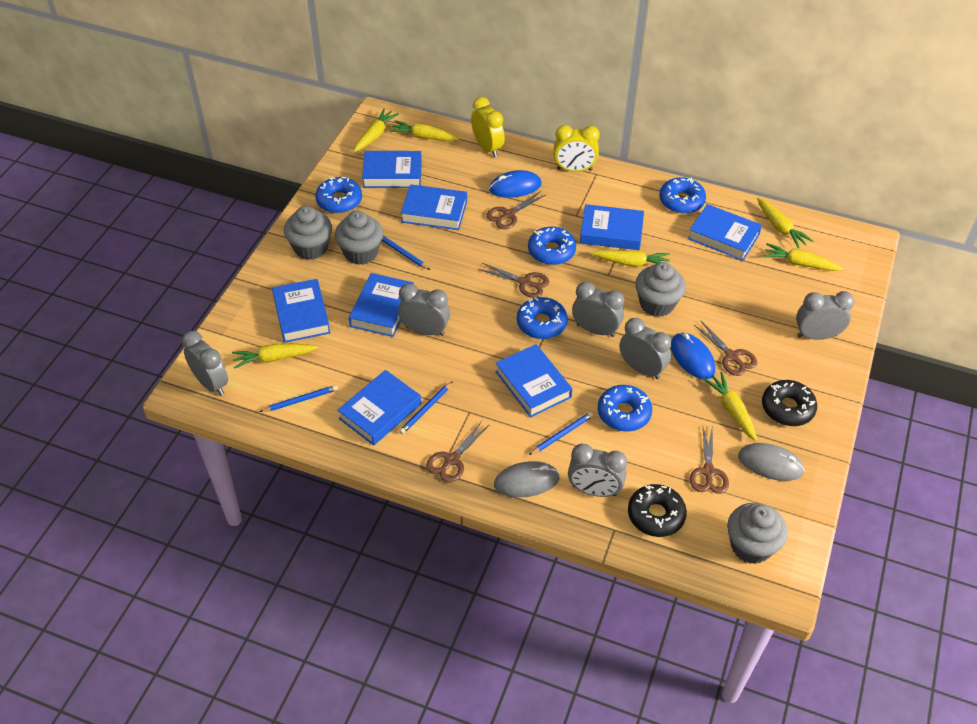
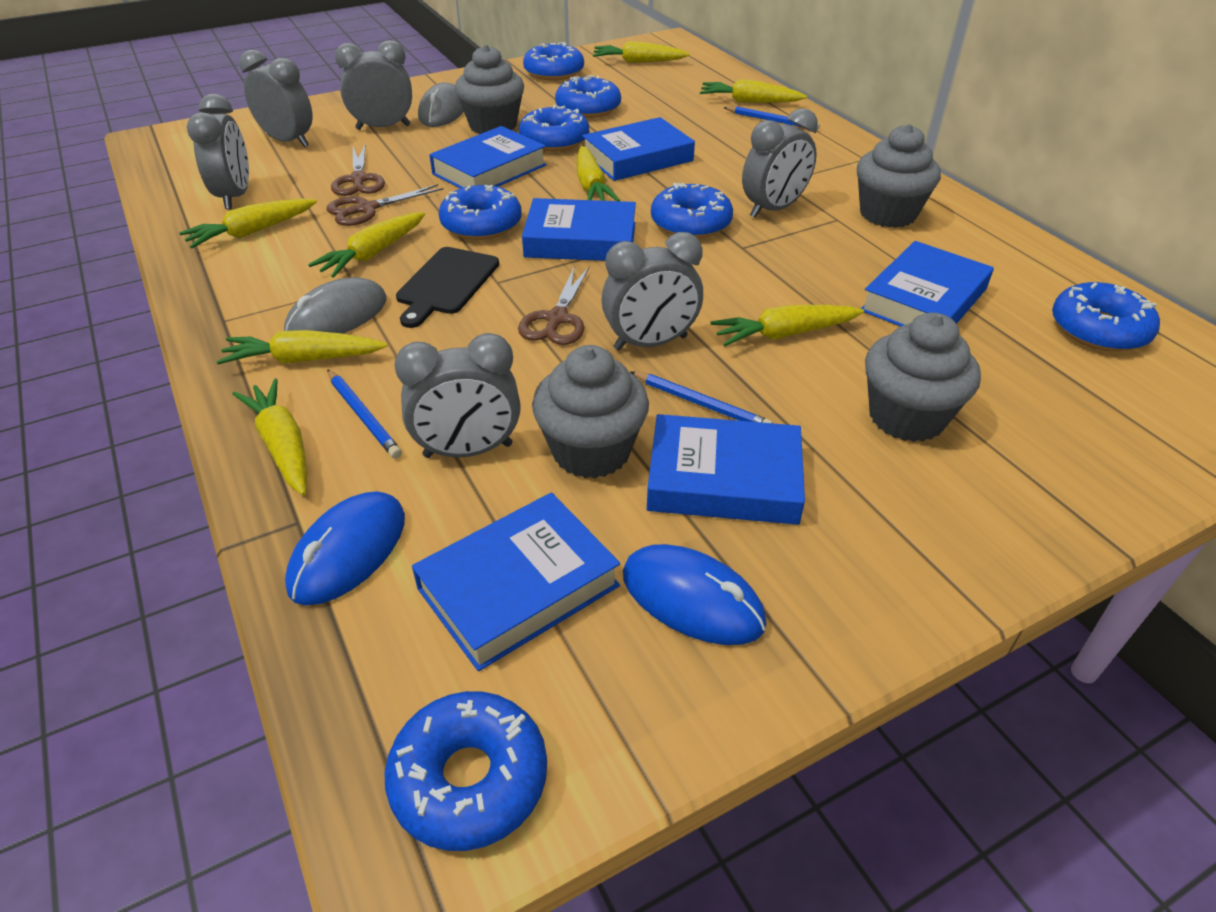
black cutting board: none = 0 -> [396,247,499,328] = 1
black donut: [628,484,687,537] [762,380,817,426] = 2 -> none = 0
blue book: [272,279,330,343] [337,370,421,446] [349,273,414,337] [362,151,422,188] [401,184,467,230] [495,344,572,417] [580,204,644,250] [688,204,762,261] = 8 -> [412,492,620,671] [429,126,547,189] [522,198,636,261] [582,117,695,181] [647,414,805,525] [861,241,994,327] = 6
blue donut: [315,177,362,213] [517,297,568,339] [528,226,576,265] [598,385,652,432] [659,177,706,214] = 5 -> [384,691,547,851] [439,185,522,240] [519,105,589,151] [523,42,584,81] [555,76,621,118] [651,183,733,238] [1052,282,1160,352] = 7
blue pencil: [259,385,338,412] [381,235,430,270] [399,381,453,434] [529,412,593,455] = 4 -> [327,369,402,459] [630,372,773,423] [723,106,820,130] = 3
brown scissors: [426,421,490,483] [479,263,549,298] [486,191,547,229] [690,425,729,494] [694,321,757,376] = 5 -> [326,184,443,226] [331,145,385,196] [518,267,589,345] = 3
yellow carrot: [232,344,318,369] [353,109,399,152] [389,120,460,141] [591,250,670,267] [703,372,757,441] [757,198,813,249] [763,243,843,271] = 7 -> [179,198,317,248] [216,330,388,364] [232,378,307,496] [308,212,425,278] [577,146,620,201] [593,41,690,63] [700,79,807,103] [711,305,864,346] = 8
yellow clock: [471,97,505,157] [554,125,600,172] = 2 -> none = 0

